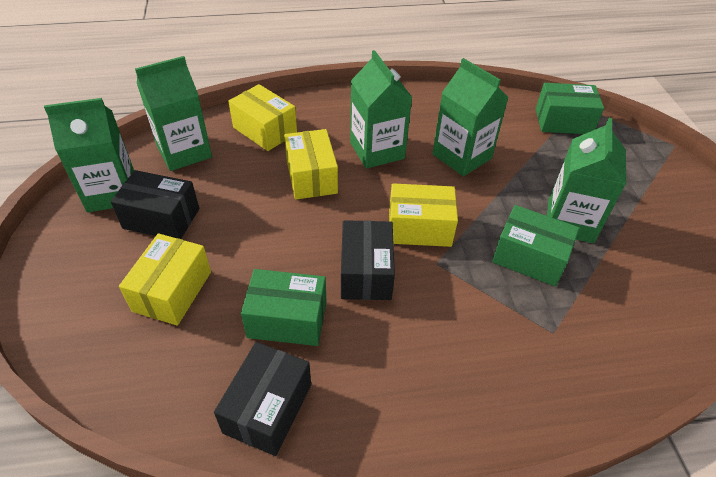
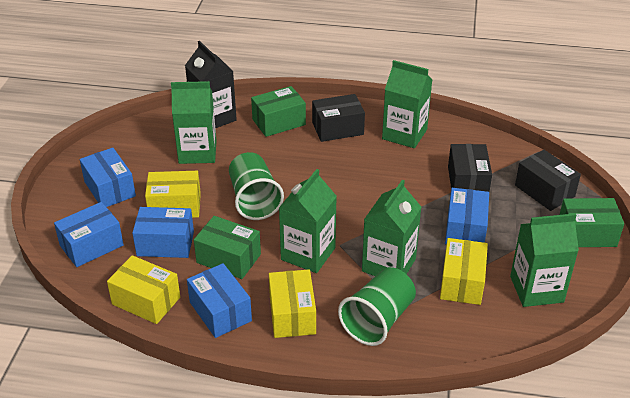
black carton: none = 0 -> [185,41,237,128] = 1
blue box: none = 0 -> [54,202,124,267] [80,148,136,207] [132,207,194,258] [187,263,252,338] [445,188,489,245] = 5
green cup: none = 0 -> [229,152,284,220] [338,267,416,346] = 2

